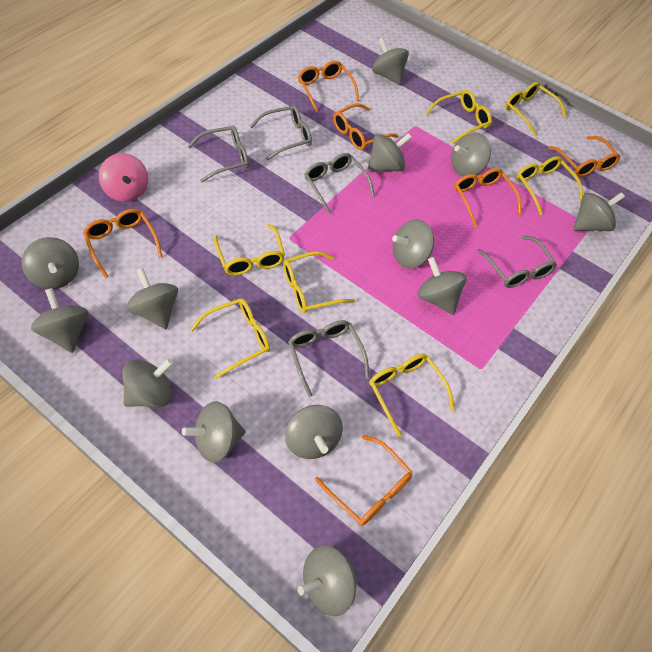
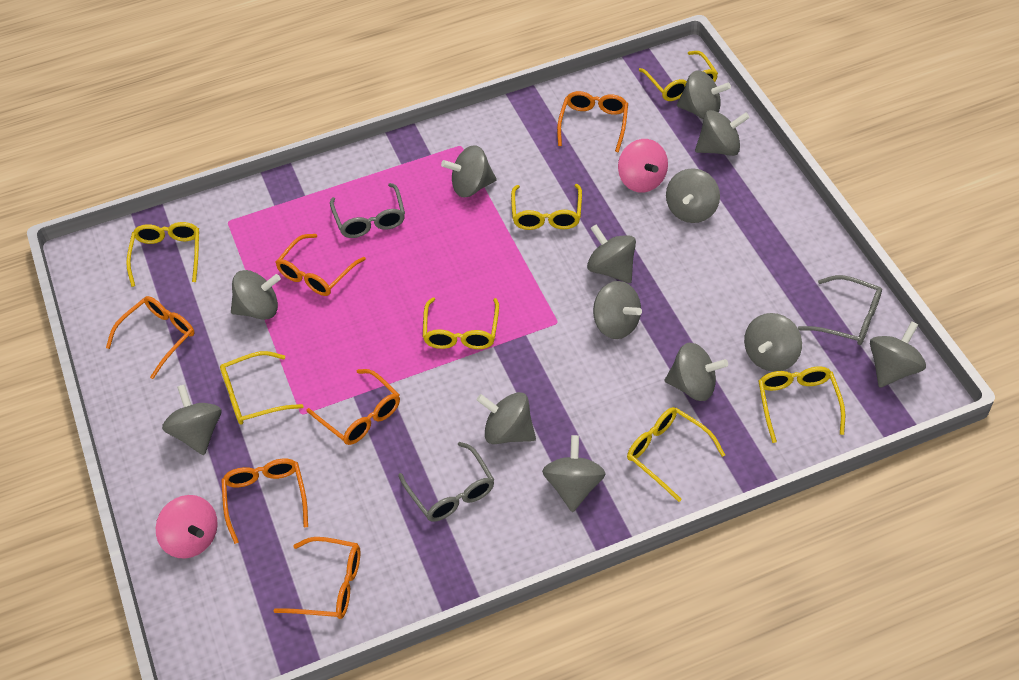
grey glasses: [188,126,249,182] [250,105,312,160] [288,320,369,397] [304,153,375,215] [477,235,557,288] = 5 -> [330,183,405,238] [398,442,494,522] [798,275,882,345] = 3
pink spinning top: [99,153,148,202] = 1 -> [156,495,218,558] [618,139,668,193] = 2

